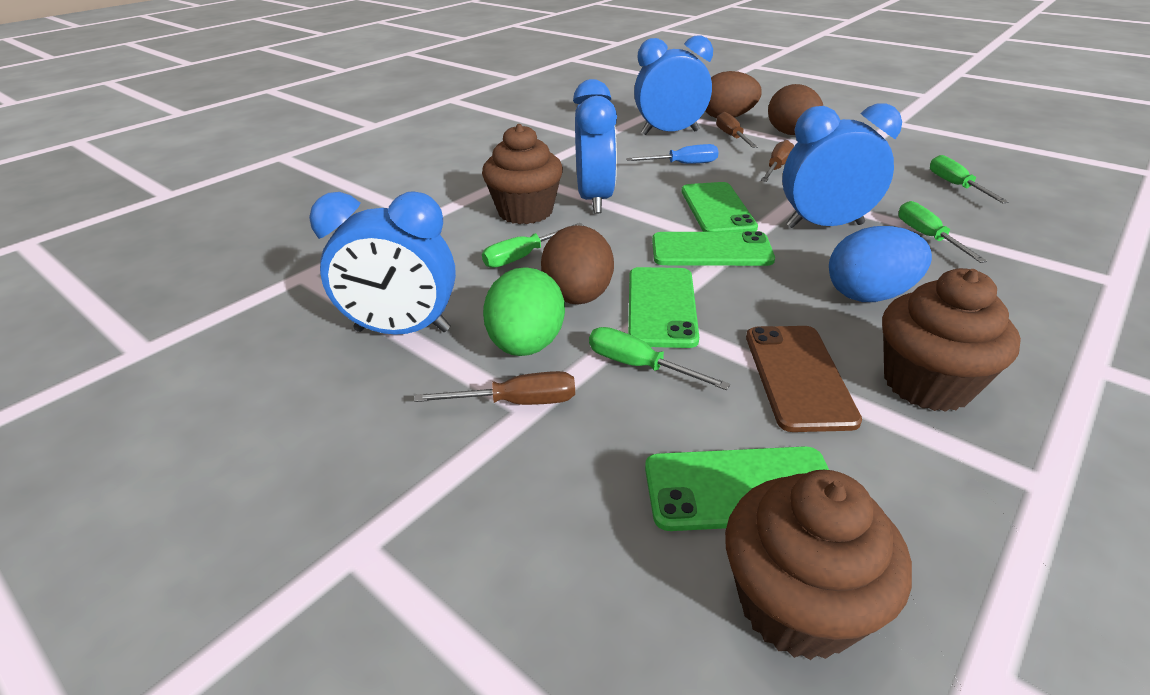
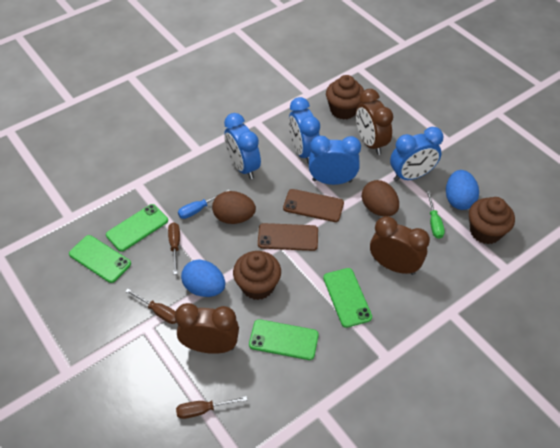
blue egg: [829,226,932,302] = 1 -> [181,260,225,297] [446,170,479,210] = 2
brown clock: none = 0 -> [175,303,239,354] [356,89,393,155] [370,216,430,275] = 3
brown egg: [541,225,614,304] [705,71,762,118] [768,84,823,135] = 3 -> [212,191,256,224] [362,180,399,217] = 2
brown phone: [746,326,862,432] = 1 -> [258,223,318,251] [283,189,344,222] = 2
green egg: [483,267,565,356] = 1 -> none = 0
green screwdriver: [482,223,584,268] [589,327,730,390] [898,201,987,263] [930,155,1009,203] = 4 -> [426,191,445,239] = 1

